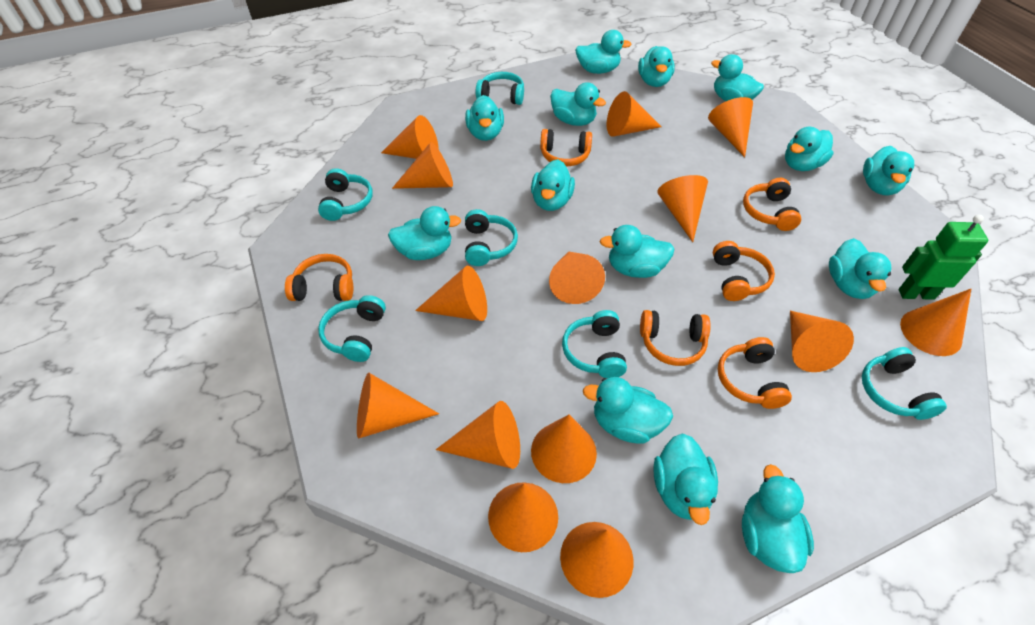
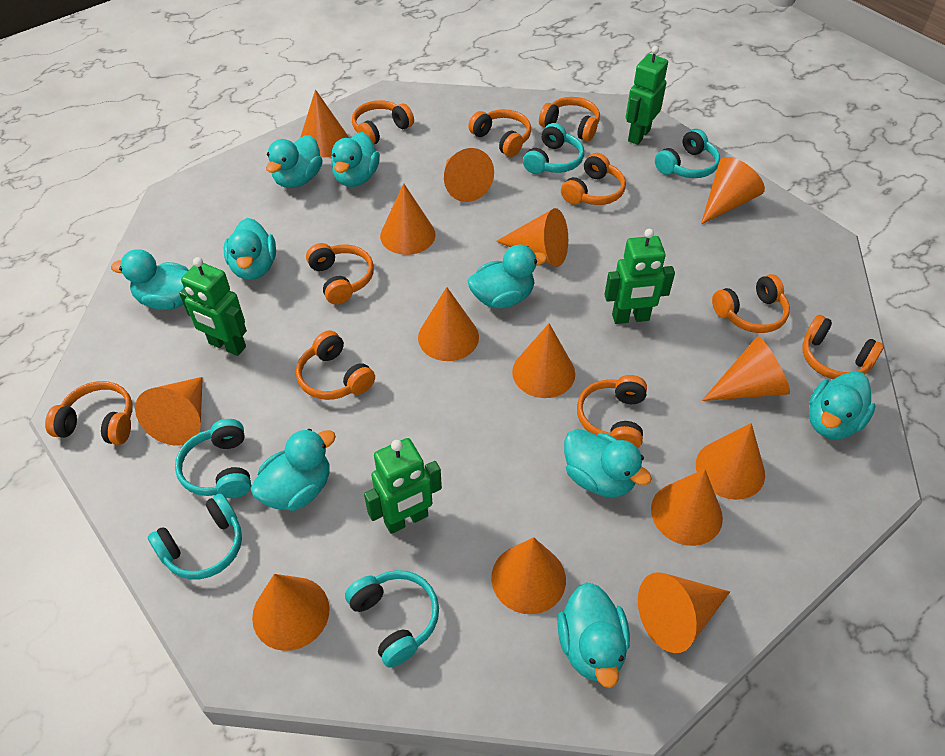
green robot: [899,215,988,300] = 1 -> [179,257,247,356] [364,438,442,534] [604,229,675,324] [626,46,668,145] = 4
orange headphones: [285,254,353,301] [540,129,592,166] [640,310,711,366] [713,241,775,301] [718,337,792,409] [743,178,801,231] = 6 -> [45,381,133,445] [296,330,375,400] [306,243,374,305] [352,100,414,144] [468,109,531,157] [539,97,600,142] [561,153,626,205] [577,375,647,448] [712,274,790,333] [802,315,884,379] = 10
turquoise duck: [388,206,461,260] [465,95,504,141] [531,159,575,211] [550,82,606,126] [575,30,631,74] [583,377,673,444] [600,225,674,278] [638,46,675,87] [653,434,718,525] [711,54,764,101] [742,464,814,573] [785,127,834,171] [829,238,892,299] [863,146,914,196] = 14 -> [111,249,188,310] [224,218,276,280] [251,429,336,511] [266,135,323,188] [331,132,380,187] [468,245,547,308] [557,582,630,688] [564,429,652,498] [809,371,876,439] = 9
turquoise headphones: [318,168,373,221] [318,295,386,362] [465,209,518,266] [476,72,524,105] [562,310,627,378] [862,347,947,420] = 6 -> [148,493,242,579] [175,419,251,498] [345,570,439,668] [523,123,584,174] [655,129,720,178] = 5

